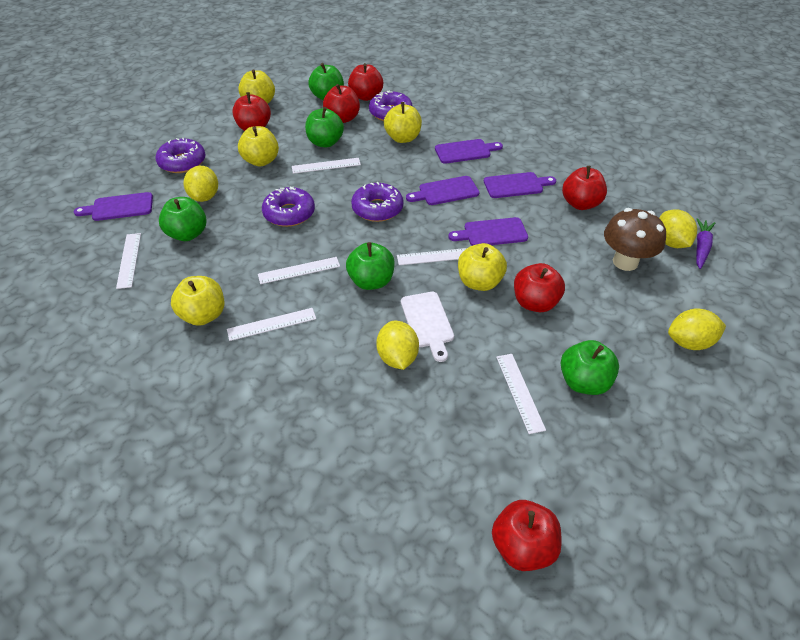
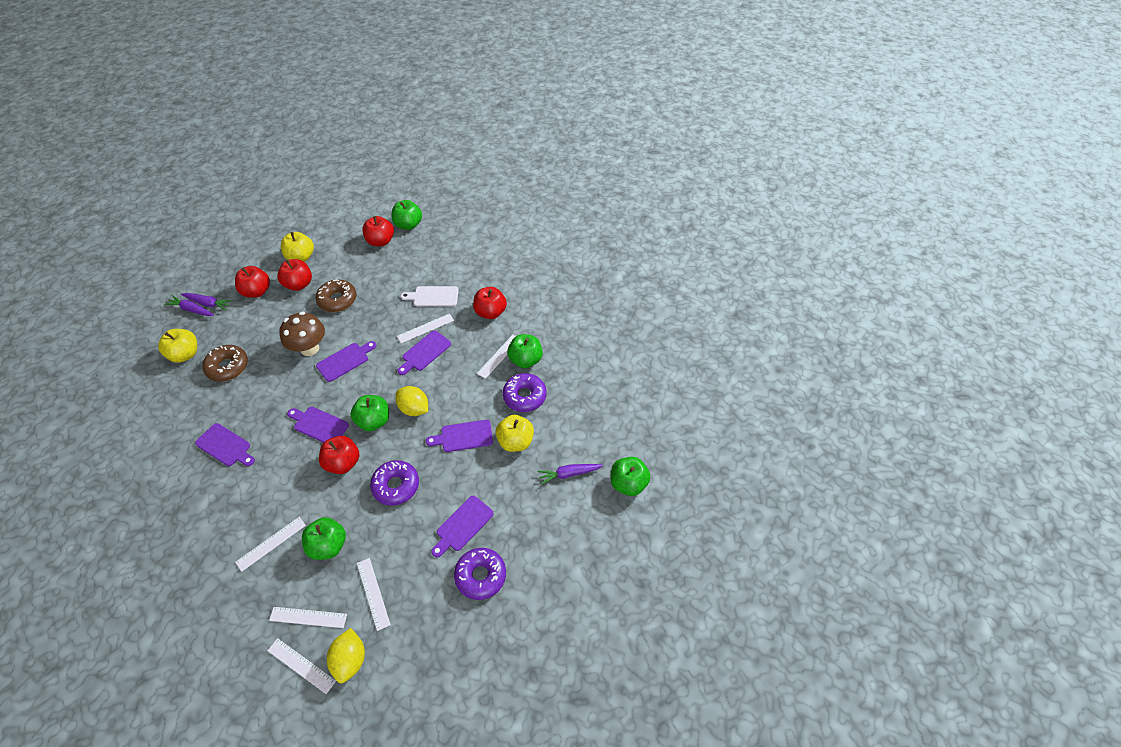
brown donut: none = 0 -> [202,345,248,381] [316,279,356,312] = 2
purple carrot: [696,218,715,269] = 1 -> [164,295,214,316] [181,293,233,311] [537,464,603,485] = 3
purple cutting board: [74,192,153,221] [406,176,479,205] [435,139,503,164] [448,217,528,246] [484,172,556,198] = 5 -> [195,423,255,466] [287,407,349,443] [316,341,376,382] [397,331,451,375] [426,420,493,452] [431,496,494,557] = 6
purple donut: [155,138,206,173] [262,186,315,227] [351,182,404,222] [369,91,413,121] = 4 -> [370,460,419,506] [454,548,506,600] [503,373,547,412] = 3
red apple: [232,92,271,131] [323,84,360,123] [348,63,383,101] [492,500,562,571] [514,263,565,312] [562,166,607,210] = 6 -> [235,266,270,298] [277,259,312,291] [319,436,359,474] [362,216,394,246] [473,287,507,319] = 5
yellow apple: [171,276,224,326] [238,69,275,104] [238,126,279,167] [384,102,422,143] [458,243,507,291] = 5 -> [158,329,197,363] [281,232,314,262] [496,415,534,452] = 3
yellow lemon: [183,166,218,202] [376,321,419,370] [659,209,697,248] [668,308,726,350] = 4 -> [327,628,365,683] [396,386,428,416] = 2

